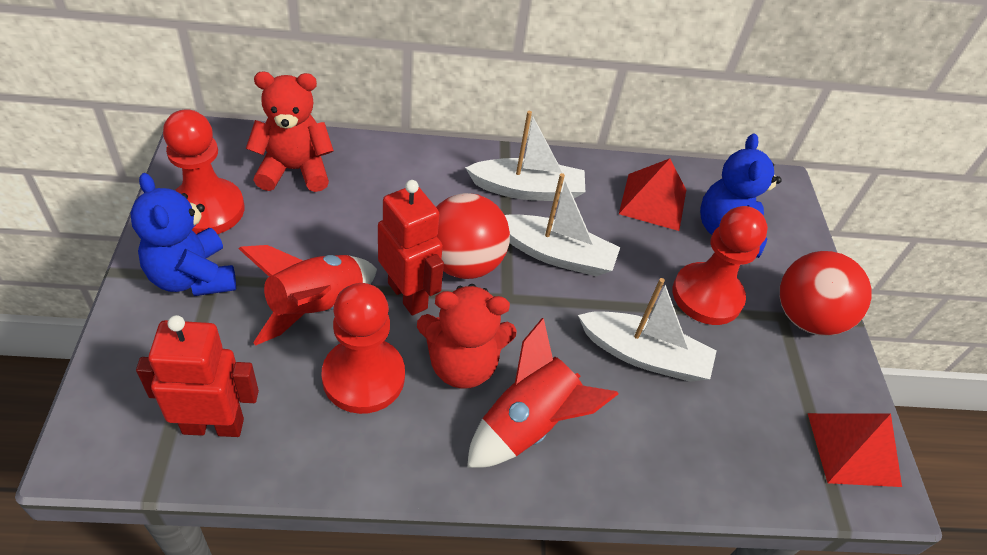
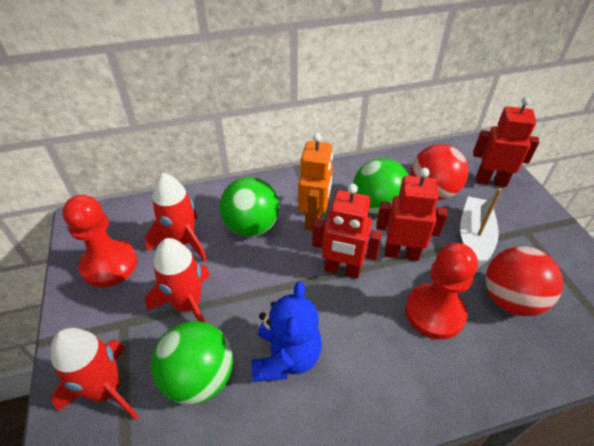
blue teddy bear: [130,173,236,296] [700,134,782,258] = 2 -> [251,281,322,382] = 1
green ball: none = 0 -> [151,321,233,405] [219,177,279,236] [353,158,409,215] = 3
orange robot: none = 0 -> [298,133,333,231] = 1
red pawn: [163,109,244,234] [321,283,405,414] [672,206,768,325] = 3 -> [62,195,137,287] [405,243,478,339] = 2
red pyramid: [619,159,686,231] [808,413,902,487] = 2 -> none = 0
red robot: [136,315,259,437] [378,180,444,316] = 2 -> [312,184,382,278] [376,168,448,261] [473,97,540,187] = 3
red rocket: [239,245,377,345] [467,318,618,468] = 2 -> [51,328,139,420] [145,173,207,262] [145,238,210,323] = 3
red teddy bear: [246,72,334,192] [417,284,517,389] = 2 -> none = 0
white boat: [465,111,585,201] [505,173,620,276] [578,278,717,382] = 3 -> [460,188,502,267] = 1

